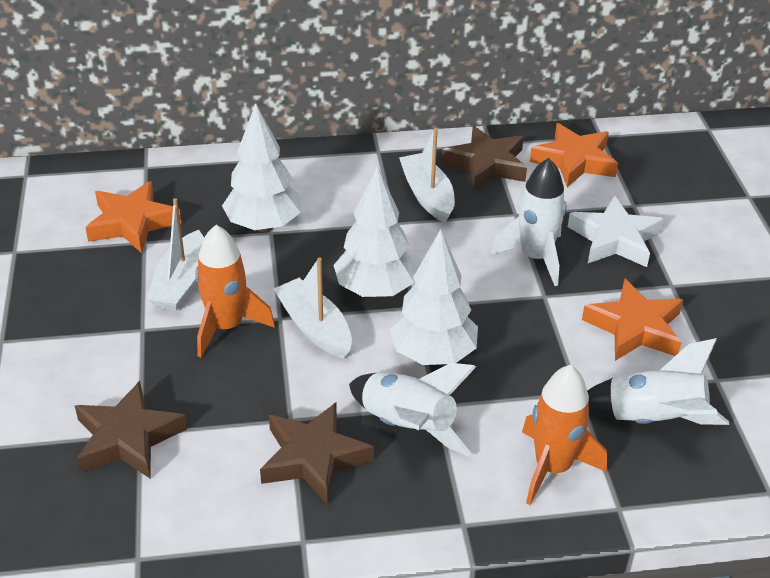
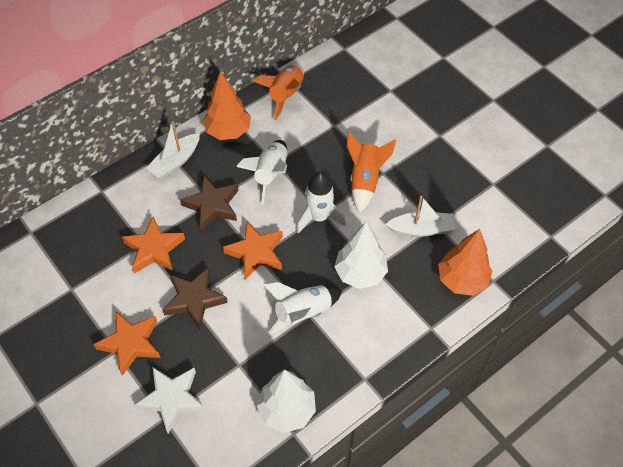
brown star: [75,381,187,478] [260,402,374,505] [442,126,527,190] = 3 -> [163,267,228,329] [180,176,239,230] = 2
orange tree: none = 0 -> [203,71,251,140] [438,229,492,296] = 2
white boat: [147,198,204,311] [273,257,352,359] [399,128,455,223] = 3 -> [146,121,200,179] [385,196,456,237] = 2
white tree: [222,103,301,232] [333,166,418,297] [389,229,478,365] = 3 -> [257,370,316,433] [334,222,388,289] = 2

